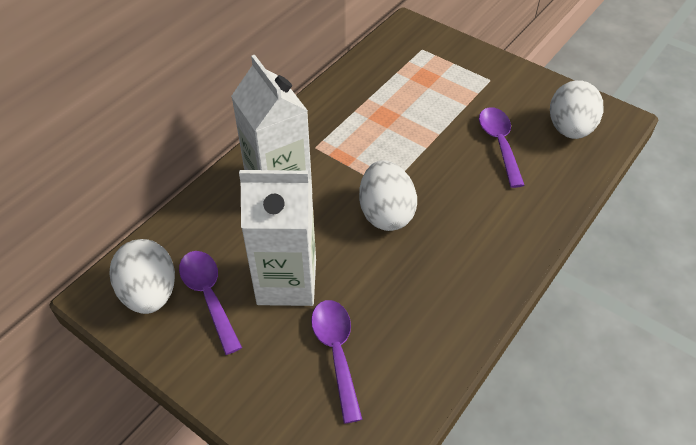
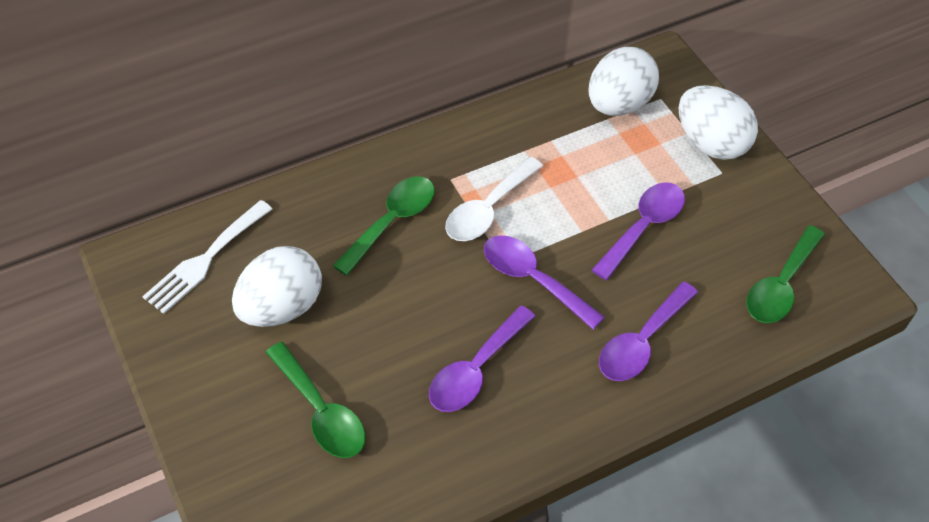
green spoon: none = 0 -> [266,342,365,458] [333,176,435,276] [746,225,825,323] = 3
purple spoon: [179,251,242,355] [311,300,363,424] [479,107,525,188] = 3 -> [429,305,535,412] [484,235,605,330] [592,182,685,280] [599,282,698,381] = 4
white carton: [231,55,312,184] [239,170,316,306] = 2 -> none = 0
white fork: none = 0 -> [142,200,272,314] = 1
white spoon: none = 0 -> [445,157,543,241] = 1

